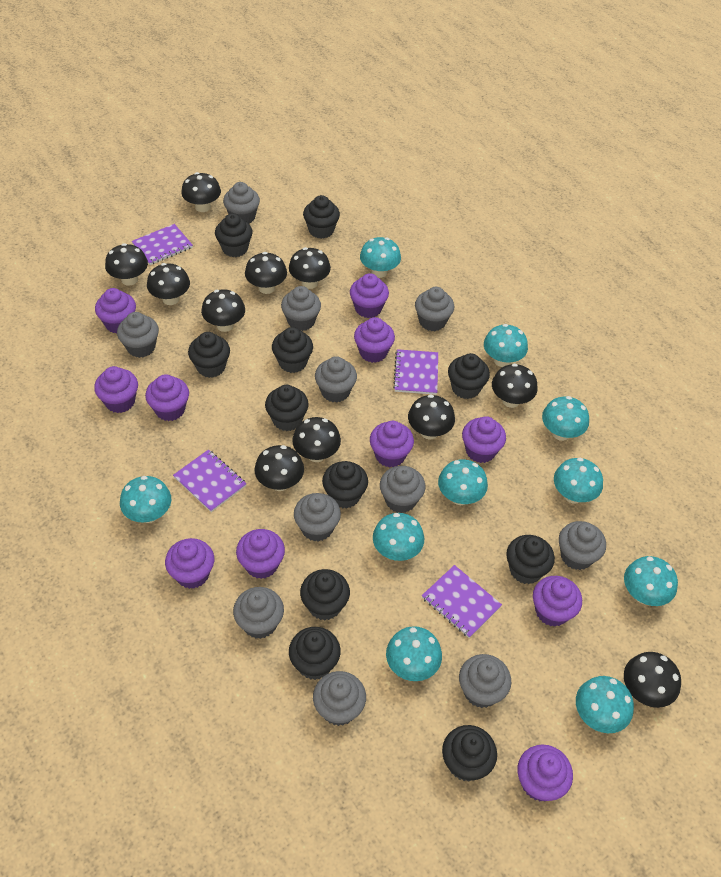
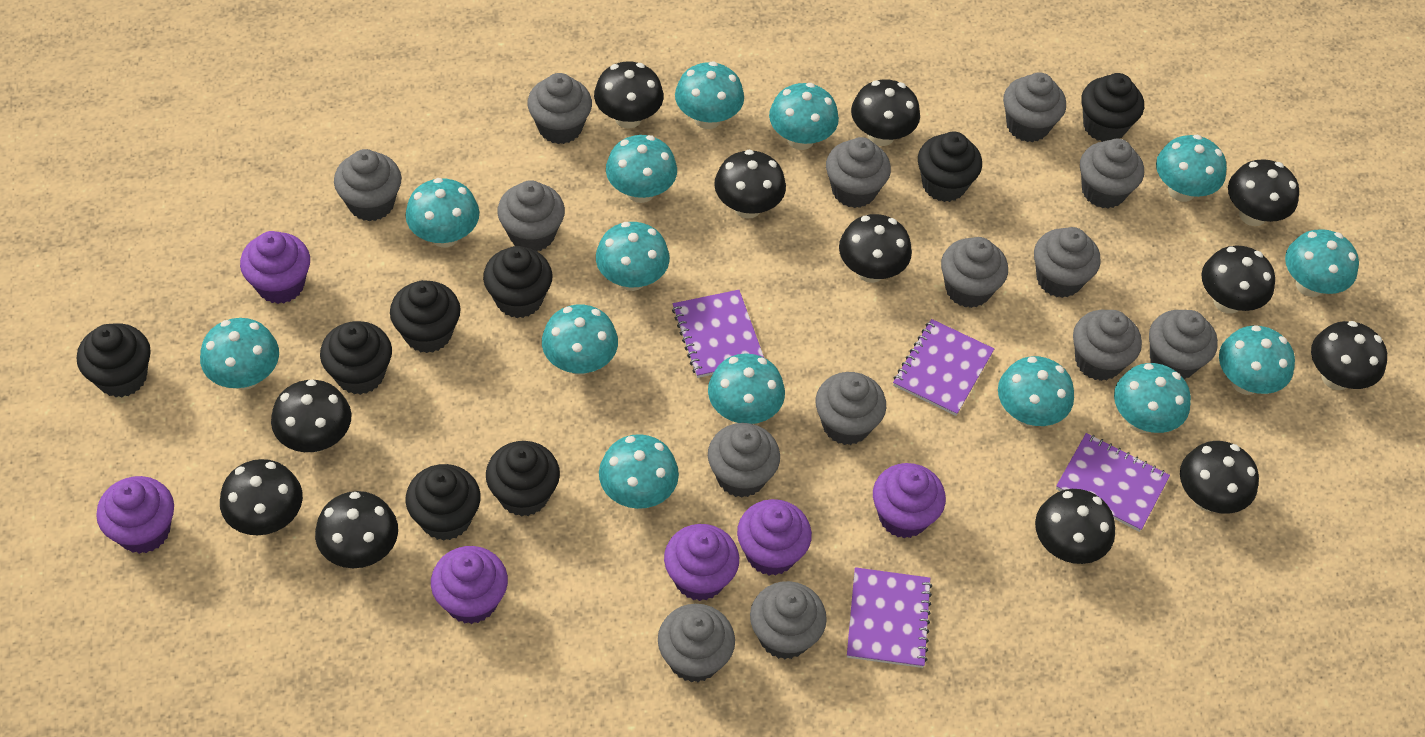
black cupcake: [188,332,230,378] [215,213,253,257] [265,385,309,431] [272,327,313,373] [289,627,341,680] [300,569,350,620] [303,195,340,239] [322,461,368,509] [442,725,497,781] [448,353,490,399] [506,535,555,584] = 11 -> [77,323,151,397] [320,321,392,395] [390,280,461,353] [405,464,481,541] [483,246,553,318] [486,441,560,517] [918,131,982,202] [1081,73,1144,142] = 8
black mushroom: [105,243,148,286] [147,263,190,305] [181,172,221,212] [201,289,245,332] [245,252,287,294] [254,445,304,491] [289,247,331,289] [292,417,341,462] [408,394,455,440] [492,363,538,408] [624,652,681,708] = 11 -> [220,459,303,535] [271,380,351,452] [315,491,398,568] [594,61,664,129] [714,150,786,219] [839,214,912,283] [851,79,920,146] [1035,489,1115,564] [1180,441,1259,514] [1201,246,1275,314] [1228,159,1299,226] [1311,321,1387,390] = 12
grey cupcake: [117,312,159,358] [223,182,260,223] [233,587,284,639] [281,286,321,331] [294,493,341,542] [313,671,366,726] [315,356,357,403] [380,466,426,513] [415,287,454,331] [459,654,511,708] [559,521,606,570] = 11 -> [334,149,401,221] [497,180,565,251] [528,73,592,144] [658,604,735,682] [708,423,780,498] [750,581,827,659] [816,372,886,445] [826,137,891,208] [941,237,1008,308] [1003,72,1066,142] [1034,227,1101,298] [1073,310,1142,381] [1080,139,1144,209] [1149,310,1218,379] = 14
purple cupcake: [94,366,138,413] [95,288,136,334] [145,374,189,421] [165,538,214,589] [236,529,285,579] [350,273,389,318] [354,317,395,363] [370,421,414,468] [462,416,506,463] [517,745,573,801] [533,576,582,627] = 11 -> [96,476,174,554] [240,231,310,304] [431,546,508,624] [664,524,739,601] [737,499,812,576] [873,463,946,538] = 6
turquoise mushroom: [120,476,171,523] [360,237,401,278] [373,513,424,561] [386,626,442,681] [438,459,488,505] [484,324,528,367] [542,396,589,441] [554,458,603,504] [576,676,634,733] [624,556,678,606] = 10 -> [200,318,279,390] [405,178,480,248] [542,305,618,375] [596,222,670,291] [599,434,679,509] [606,135,677,203] [675,61,744,129] [708,353,785,424] [769,83,839,150] [998,356,1074,427] [1114,363,1191,433] [1156,135,1227,202] [1219,325,1295,395] [1285,229,1359,297] = 14

